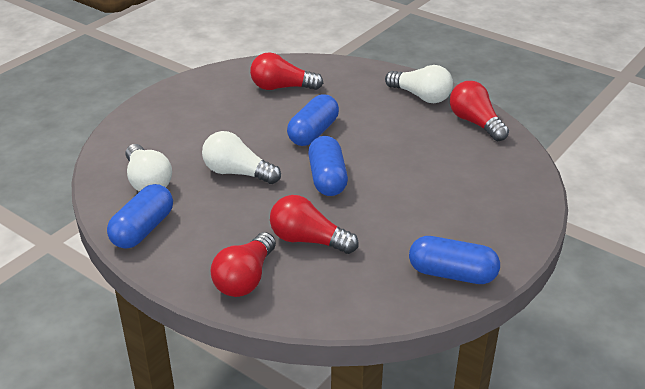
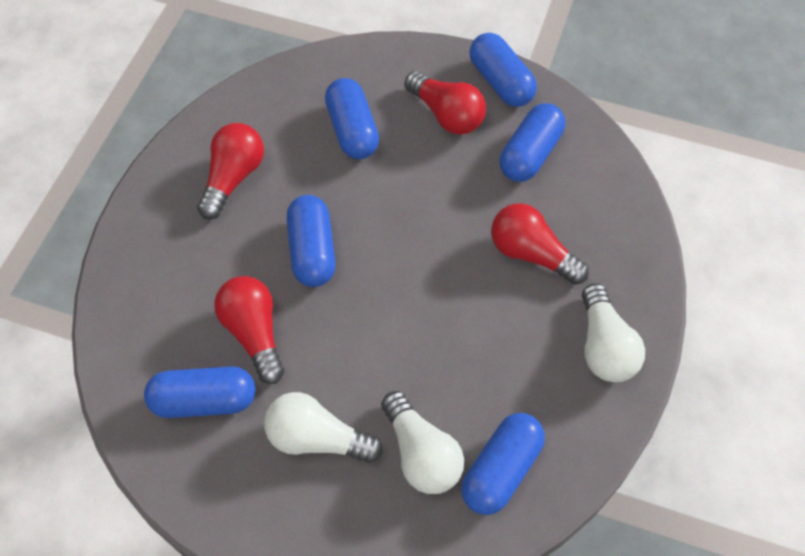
blue capsule: [107,184,173,249] [287,94,339,146] [308,136,348,196] [409,236,500,284] = 4 -> [144,366,256,418] [287,195,336,287] [325,78,379,159] [461,413,545,515] [470,33,537,107] [500,103,565,182] = 6

